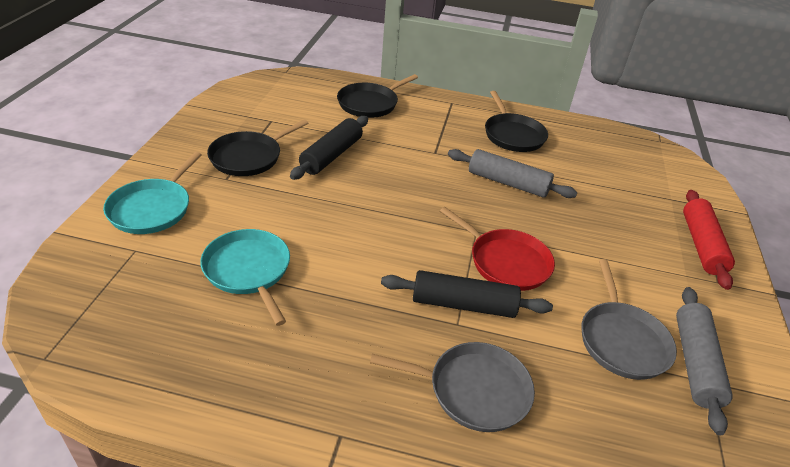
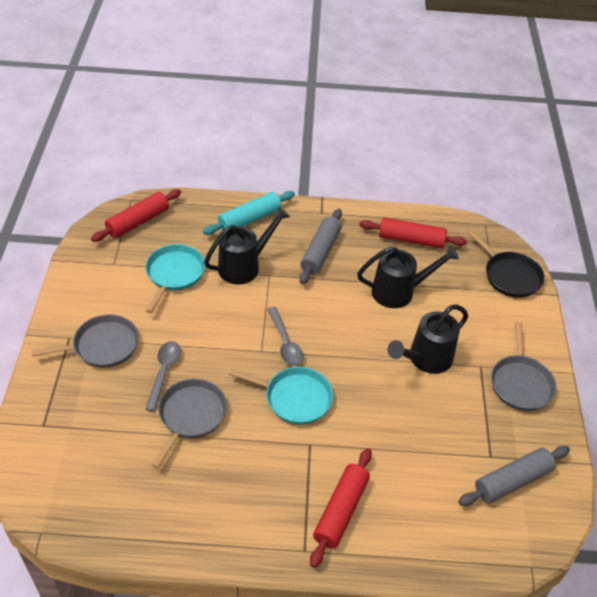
black pan: [207,119,309,176] [337,74,418,118] [485,91,548,152] = 3 -> [468,230,545,298] = 1
black rolling pin: [290,116,368,180] [381,270,553,318] = 2 -> none = 0
black watering can: none = 0 -> [204,206,290,285] [357,245,459,308] [388,304,468,374] = 3
grey pan: [370,342,535,432] [581,259,677,380] = 2 -> [31,314,139,367] [152,379,227,469] [491,322,557,411] = 3
grey spoon: none = 0 -> [145,341,181,412] [267,307,303,366] = 2
red pan: [440,207,555,291] = 1 -> none = 0
red rolling pin: [683,190,735,290] = 1 -> [91,189,181,242] [310,448,372,568] [359,218,467,248] = 3
turquoise rolling pin: none = 0 -> [203,191,295,235] = 1

